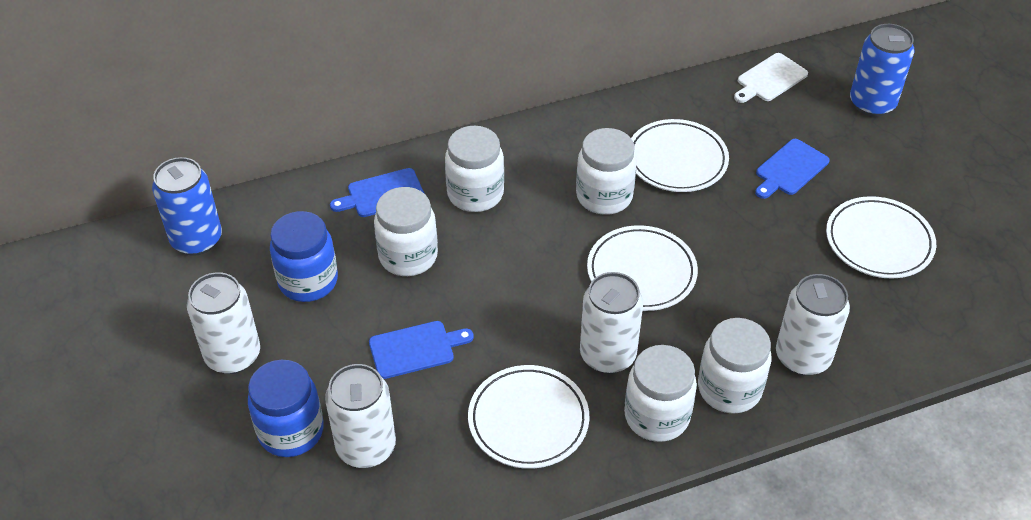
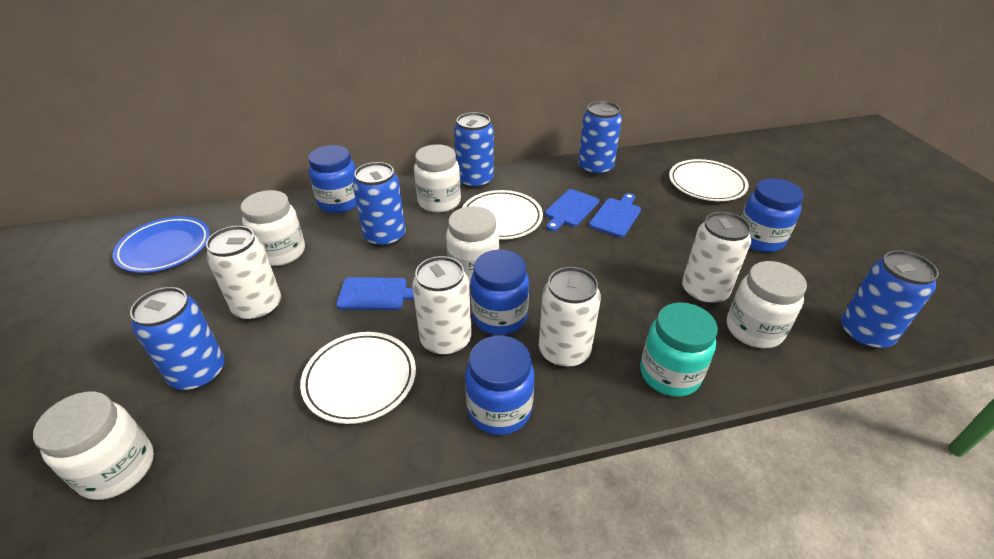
blue can: [152,157,222,256] [850,24,915,117] = 2 -> [130,287,225,391] [353,162,406,248] [454,112,494,189] [578,101,622,176] [841,250,939,350] = 5
blue jar: [248,360,324,457] [270,211,338,302] = 2 -> [308,145,357,213] [465,336,534,435] [471,249,529,335] [741,178,804,252] = 4
blue plate: none = 0 -> [113,217,210,273] = 1
turquoise jar: none = 0 -> [640,302,718,397] = 1
white cutting board: [734,53,808,103] = 1 -> none = 0
white plate: [468,365,589,469] [587,225,698,311] [631,119,729,192] [826,196,936,278] = 4 -> [300,332,416,424] [462,190,543,240] [669,159,749,201] = 3

